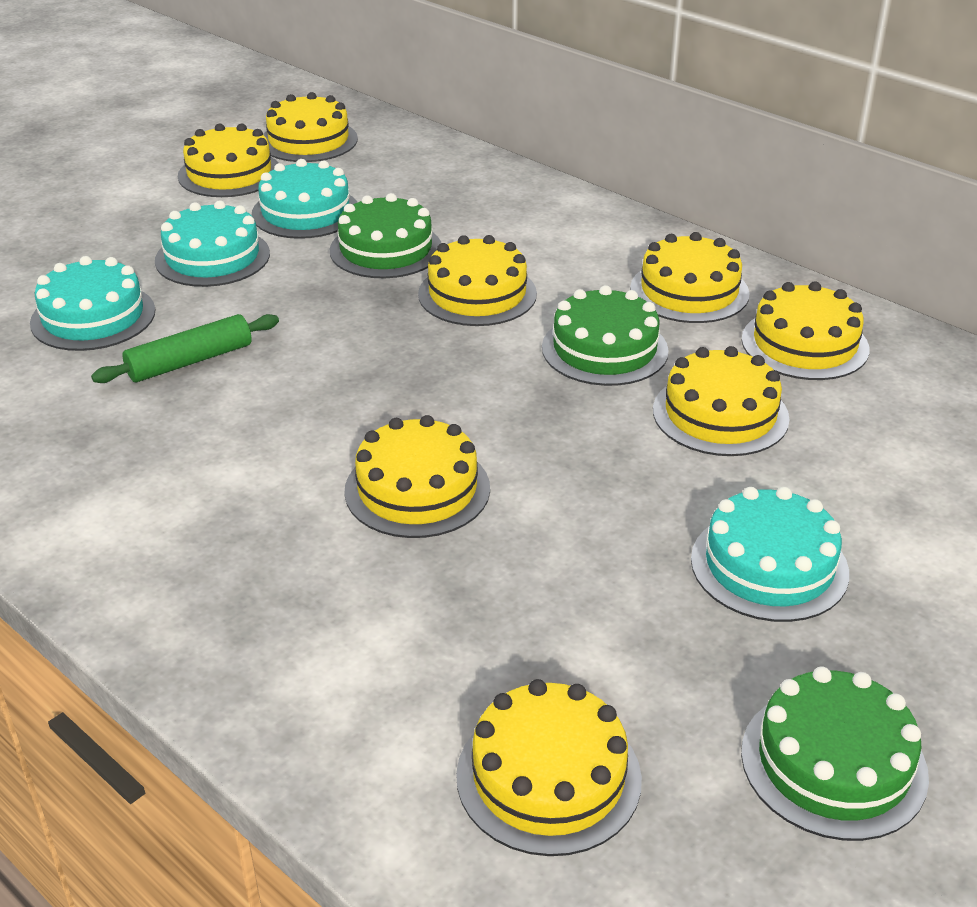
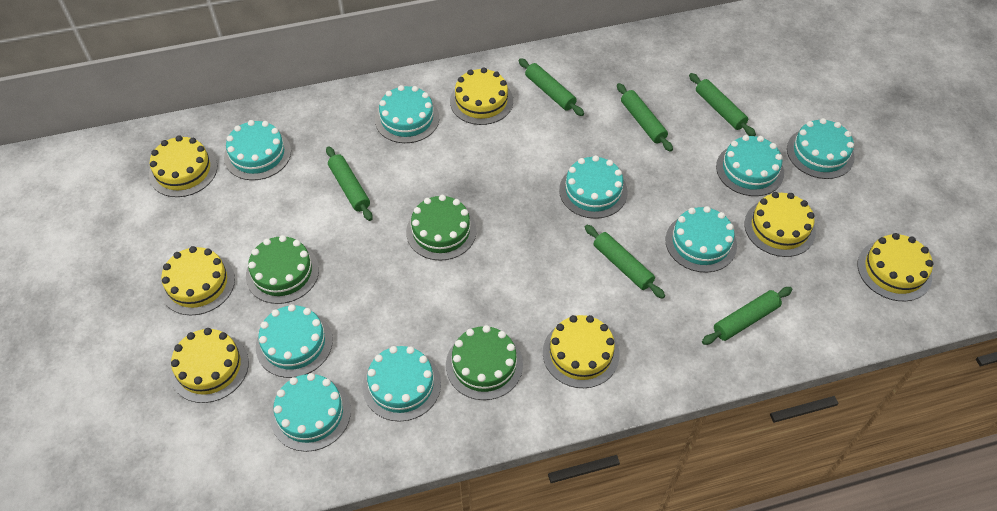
green rolling pin: [91,314,279,383] = 1 -> [326,146,373,221] [518,58,584,116] [585,225,665,299] [617,83,673,152] [689,73,756,136] [702,287,792,345] = 6
turquoise cake: [30,256,155,351] [155,200,270,287] [251,159,358,239] [691,487,849,622] = 4 -> [224,120,291,180] [256,304,333,378] [270,373,351,452] [362,346,441,422] [375,85,439,143] [559,155,628,219] [665,206,737,273] [716,135,784,196] [787,118,855,179] = 9
yellow cake: [178,123,278,197] [263,92,358,162] [344,415,490,538] [418,235,537,326] [456,679,642,856] [630,232,749,323] [653,346,790,456] [742,281,869,380] = 8 -> [149,135,217,197] [160,246,235,315] [170,328,249,403] [450,68,513,125] [543,315,619,388] [744,192,816,257] [857,233,934,301] = 7

